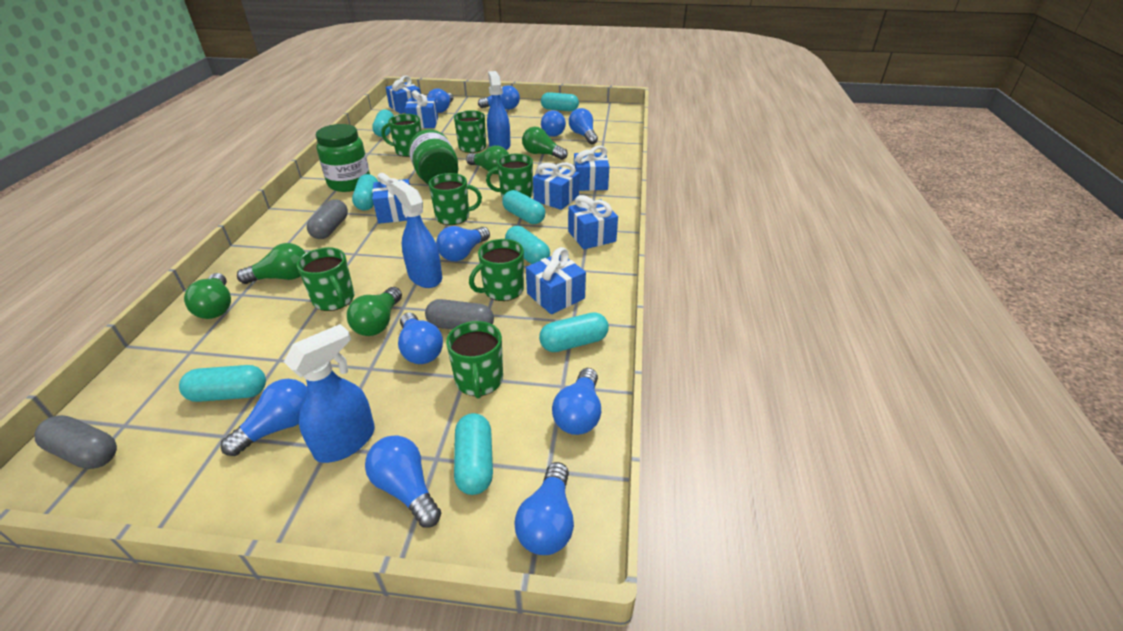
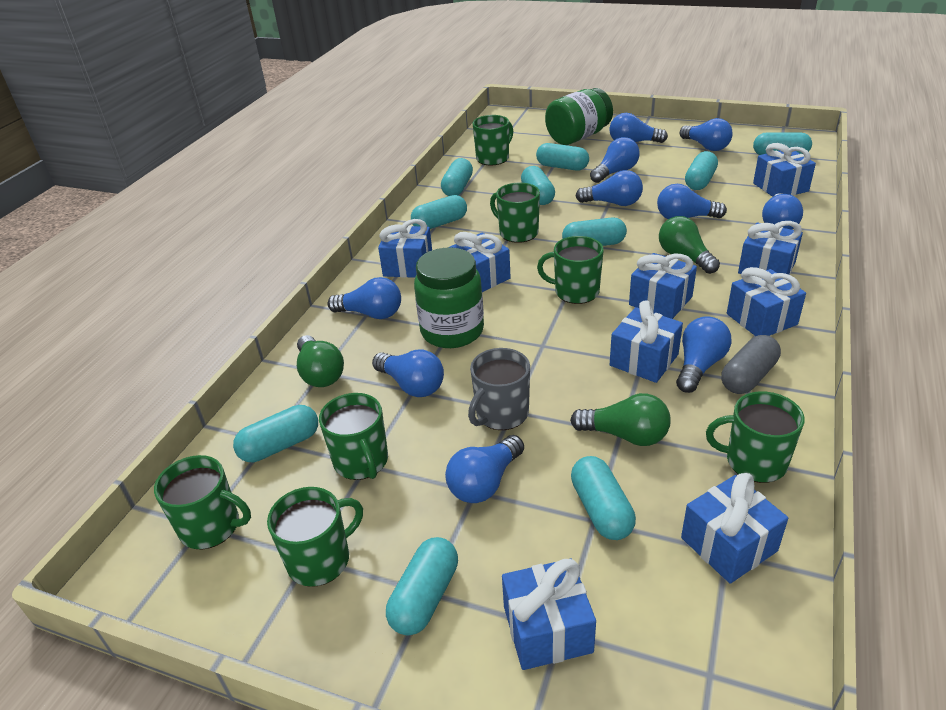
blue gift: [372,173,410,224] [386,76,421,114] [405,90,438,129] [526,247,586,314] [533,162,579,210] [568,195,618,249] [574,146,609,191] = 7 -> [378,219,432,278] [448,232,511,292] [502,559,596,670] [610,300,683,383] [629,253,697,319] [681,473,788,584] [727,267,806,336] [738,221,803,275] [753,143,816,197] = 9
blue spray bottle: [284,324,375,463] [391,180,442,288] [487,71,511,150] = 3 -> none = 0
green light bulb: [184,273,231,319] [237,243,306,284] [347,287,402,336] [466,145,509,174] [522,127,568,160] = 5 -> [297,335,344,387] [570,393,671,446] [659,216,720,274] = 3
grey capsule: [34,415,117,469] [307,199,348,239] [425,299,494,330] = 3 -> [721,335,781,394] = 1
grey mug: none = 0 -> [468,348,530,430] = 1
turquoise capsule: [179,365,266,402] [352,174,378,211] [372,109,394,137] [454,413,493,495] [502,190,545,224] [505,226,550,264] [539,312,609,352] [541,92,579,111] = 8 -> [233,405,318,462] [386,537,458,636] [411,195,467,229] [441,158,473,196] [521,166,555,205] [536,143,589,171] [562,218,627,246] [571,456,636,540] [685,151,718,190] [753,132,812,155] = 10

